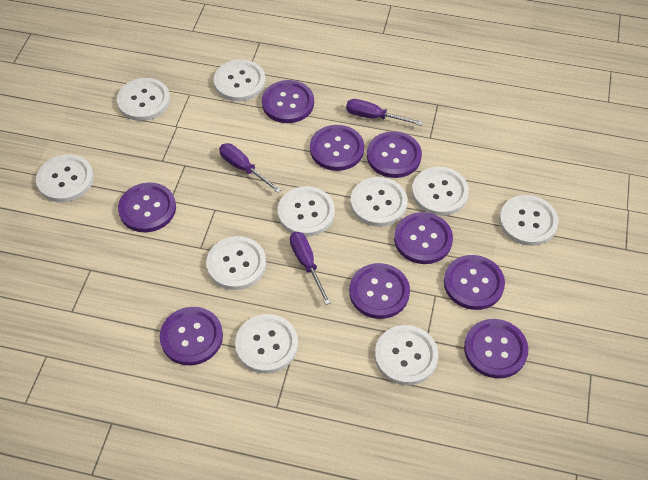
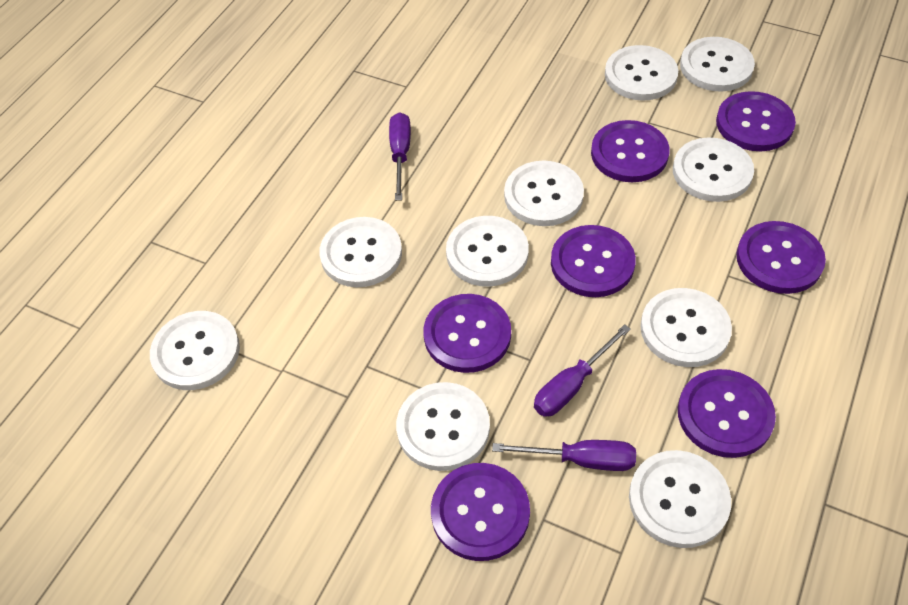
purple button: [118,182,176,232] [160,307,223,365] [262,80,314,123] [310,125,364,171] [349,263,410,319] [367,131,422,178] [394,212,453,264] [444,255,505,310] [464,319,528,378] = 9 -> [424,294,511,373] [431,463,530,561] [551,225,636,297] [591,120,670,182] [678,369,776,458] [716,91,796,151] [736,221,826,294] = 7

